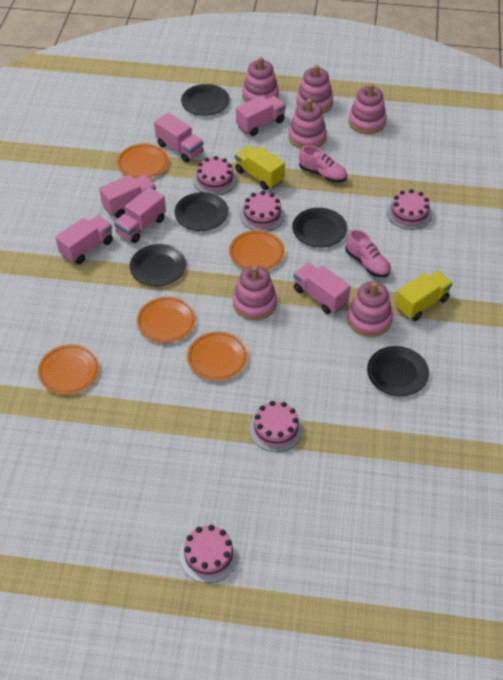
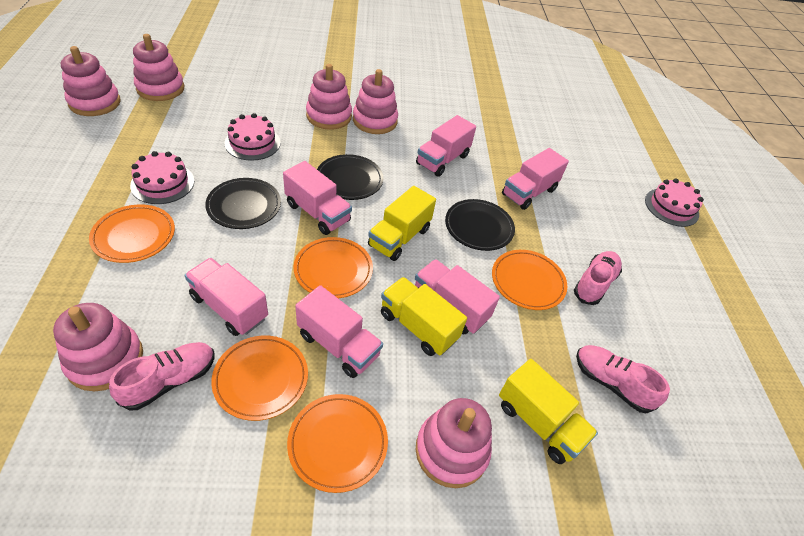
black plate: [130,244,186,286] [175,192,229,231] [181,84,230,116] [292,208,347,248] [367,346,429,396] = 5 -> [205,178,281,229] [317,154,383,200] [445,199,515,251] = 3
pink cake: [179,525,238,583] [193,156,237,195] [240,191,285,231] [249,401,303,452] [387,189,432,230] = 5 -> [130,151,194,204] [224,113,281,161] [645,178,704,227] = 3
pink shoe: [299,145,347,183] [345,229,391,278] = 2 -> [109,342,215,410] [574,251,622,305] [576,345,670,413] = 3
yellow truck: [235,145,285,190] [395,271,452,321] = 2 -> [368,186,436,261] [381,277,467,356] [499,359,598,464] = 3

